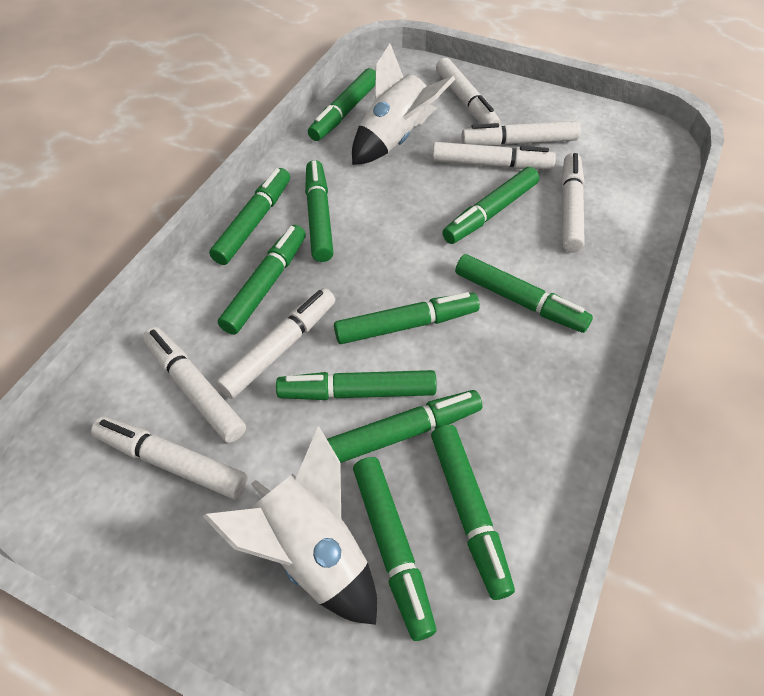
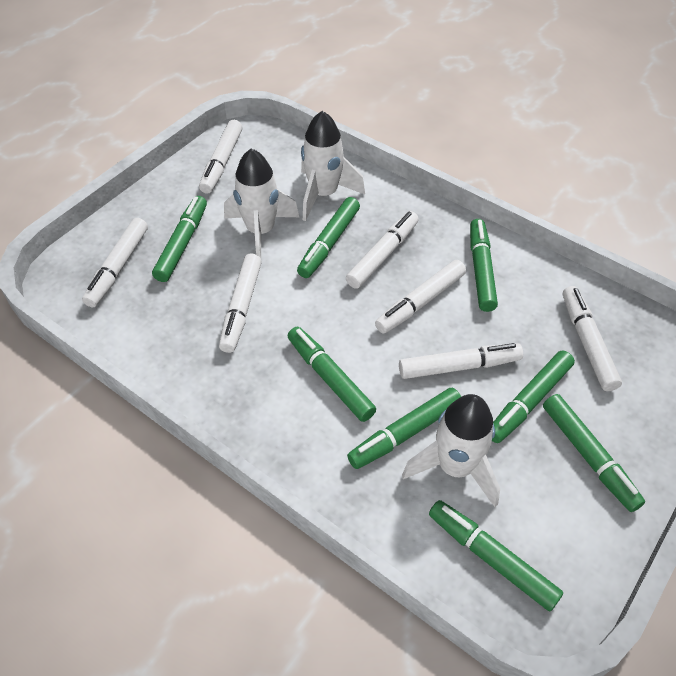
green marker: [209,168,290,265] [218,225,306,335] [276,370,437,400] [305,160,334,262] [308,68,376,141] [327,390,482,463] [334,292,480,344] [353,457,436,641] [431,425,515,600] [442,167,539,244] [455,254,593,333] = 11 -> [152,196,207,282] [288,327,376,422] [297,197,360,278] [347,387,461,469] [429,500,563,611] [470,219,498,312] [492,350,575,443] [543,394,645,512] = 8
white rocket: [203,427,377,625] [352,43,455,165] = 2 -> [224,148,299,258] [301,111,365,221] [402,394,500,507] = 3

